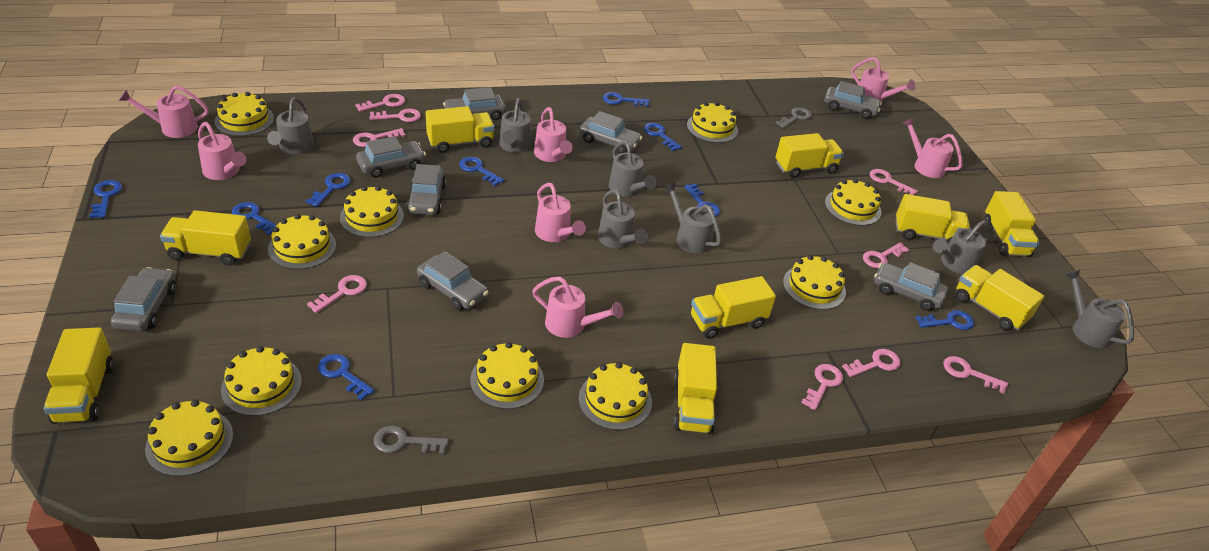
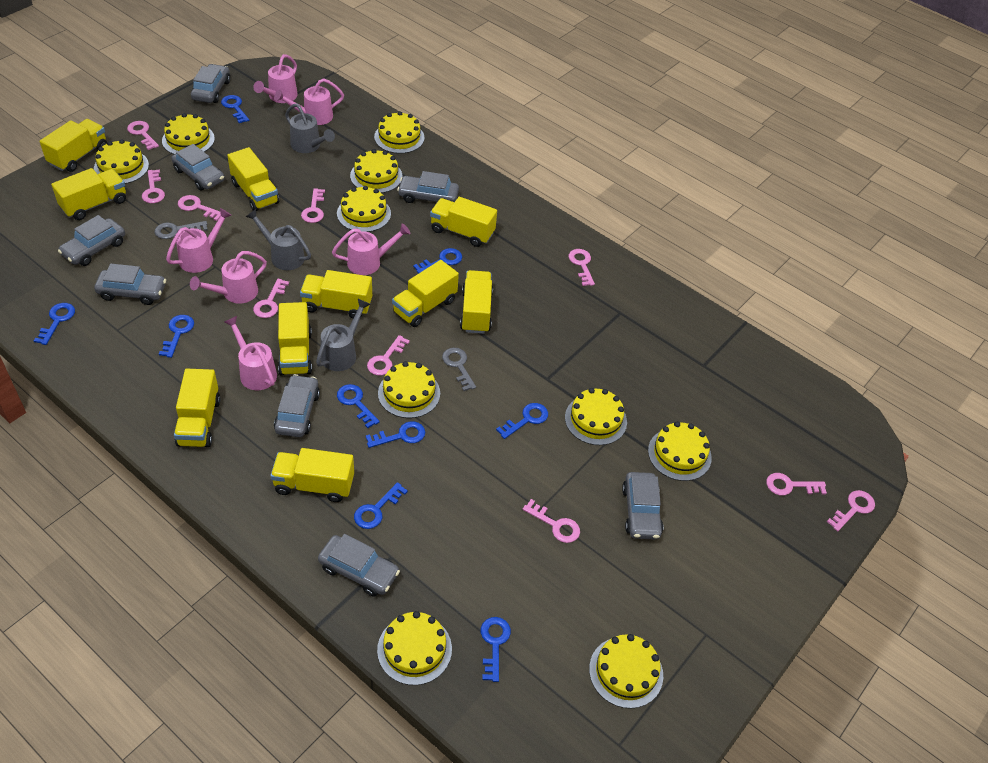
grey watering can: [267,97,314,154] [499,98,531,153] [598,189,648,249] [609,140,657,197] [664,182,722,254] [933,220,991,274] [1065,270,1134,348] = 7 -> [246,209,311,270] [285,104,335,153] [316,299,370,371] = 3
pink key: [307,275,367,313] [353,128,406,147] [355,94,405,112] [369,109,421,122] [801,364,843,410] [842,349,901,377] [863,242,910,268] [870,169,918,195] [944,356,1008,394] = 9 -> [127,121,159,150] [142,170,165,203] [178,195,221,221] [253,279,289,318] [301,188,325,223] [367,335,410,375] [523,499,580,543] [569,249,595,286] [766,473,827,496] [827,490,875,531] = 10
pink watering can: [119,85,209,138] [198,122,247,180] [532,276,623,338] [534,107,573,162] [535,183,586,242] [851,57,915,102] [903,117,963,178] = 7 -> [166,208,232,273] [190,251,267,304] [224,316,277,390] [253,54,298,103] [274,78,344,125] [332,223,411,275] = 6
yellow truck: [43,327,114,424] [160,210,251,265] [426,106,495,153] [674,343,717,434] [691,276,776,339] [775,133,844,178] [896,194,970,244] [955,265,1044,330] [983,191,1040,257] = 9 -> [40,119,107,172] [51,168,126,220] [174,369,220,447] [227,147,279,211] [270,448,354,502] [278,302,312,376] [300,270,372,319] [392,260,459,327] [430,197,497,247] [460,270,493,334] = 10

